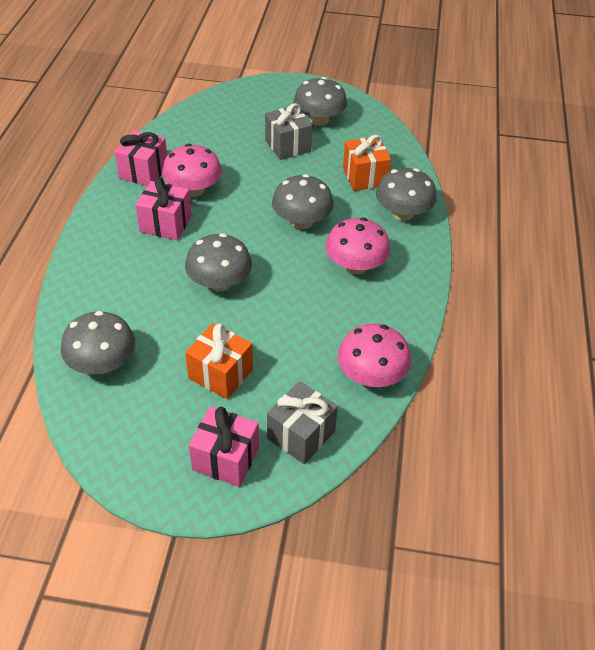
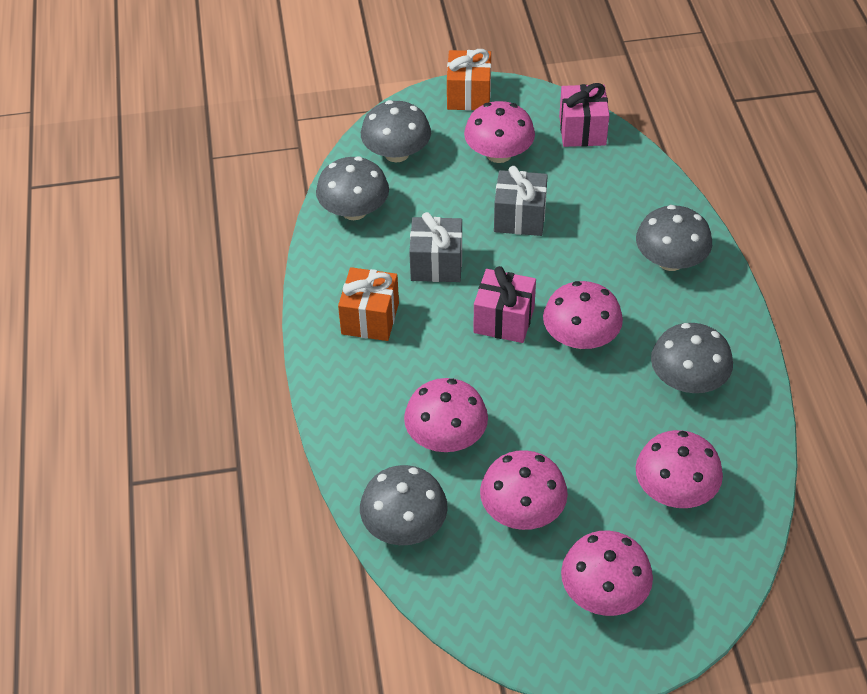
pink gift: [115,130,167,186] [135,178,192,240] [189,407,259,487] = 3 -> [473,266,536,343] [559,83,610,147] = 2
pink mushroom: [162,144,222,197] [325,217,390,274] [338,324,411,387] = 3 -> [404,378,488,452] [464,101,535,163] [480,450,568,530] [543,281,623,349] [561,531,653,616] [636,430,723,508] = 6

